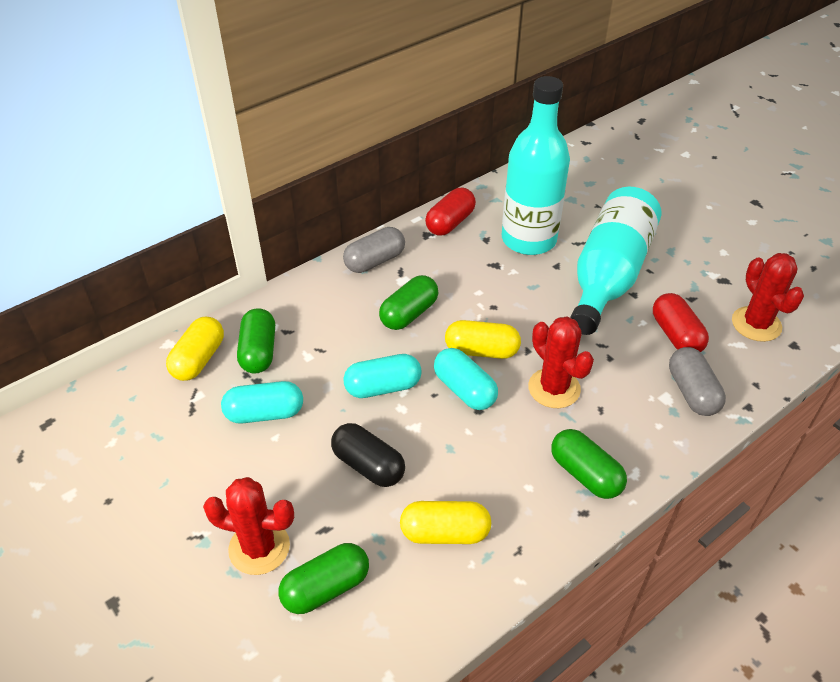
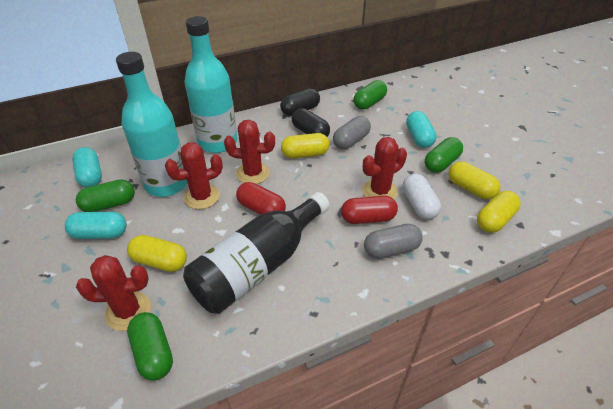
black bottle: none = 0 -> [183,192,330,314] = 1
black capsule: [331,423,405,487] = 1 -> [280,88,320,116] [292,108,330,137] = 2
red cactus: [203,477,294,575] [528,316,594,408] [732,253,804,342] = 3 -> [76,255,151,331] [165,142,223,209] [224,120,275,184] [363,137,407,199] = 4
white capsule: none = 0 -> [403,174,441,219] = 1
yellow capsule: [166,317,224,381] [400,501,491,544] [445,320,521,359] = 3 -> [127,235,187,272] [281,133,330,159] [448,161,500,199] [477,191,521,233] = 4

